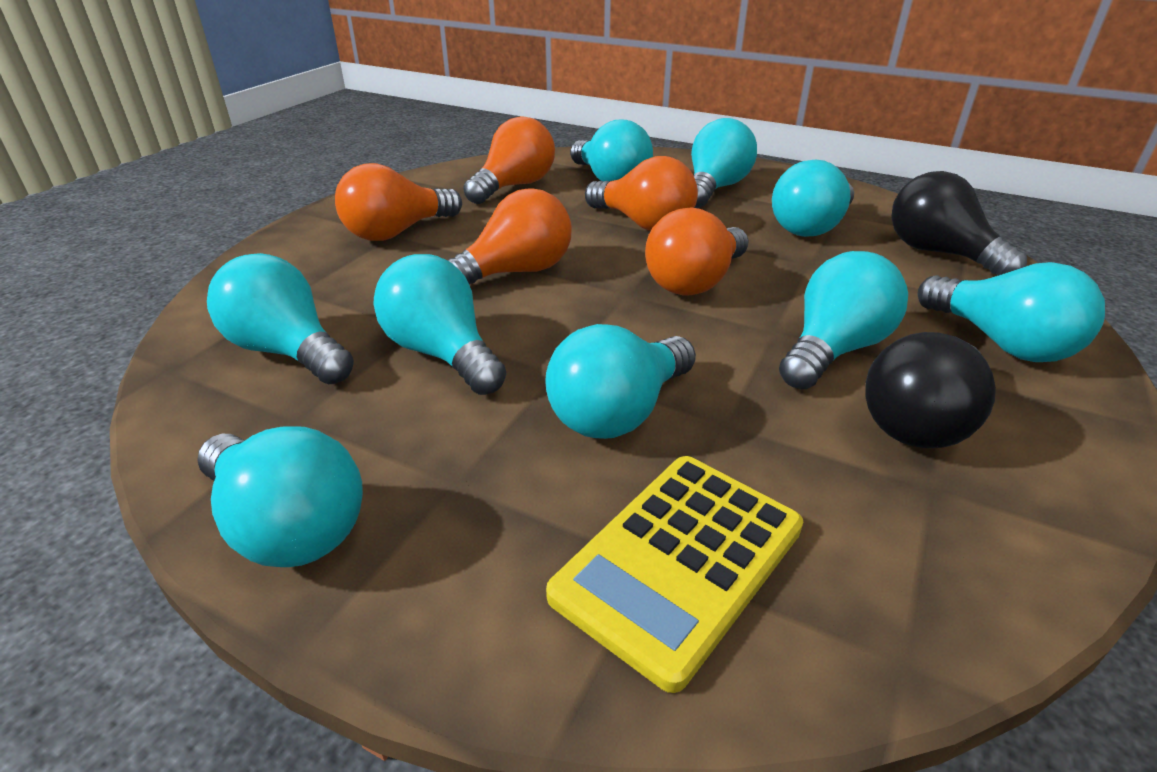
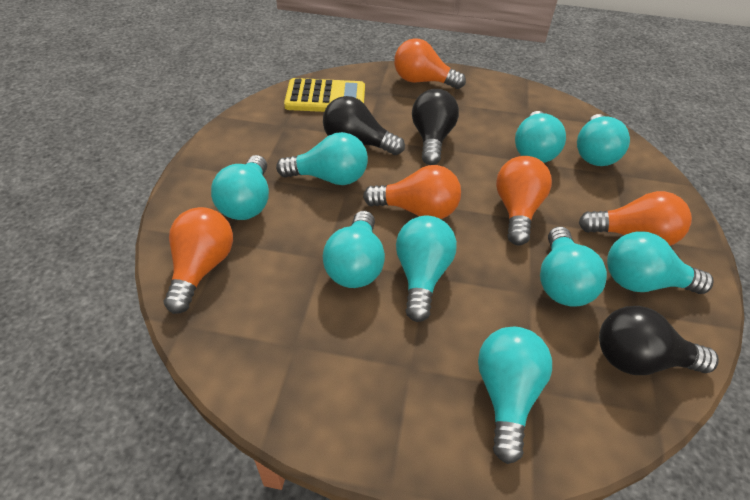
black light bulb: [866,332,996,448] [891,171,1027,276] = 2 -> [323,96,405,155] [412,89,459,165] [599,306,719,375] = 3

